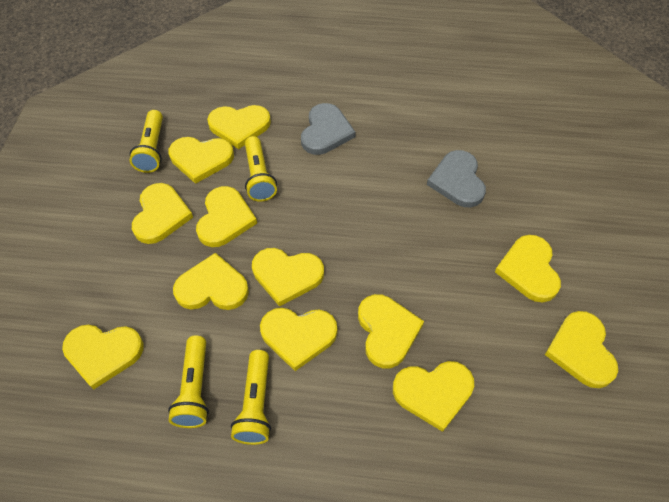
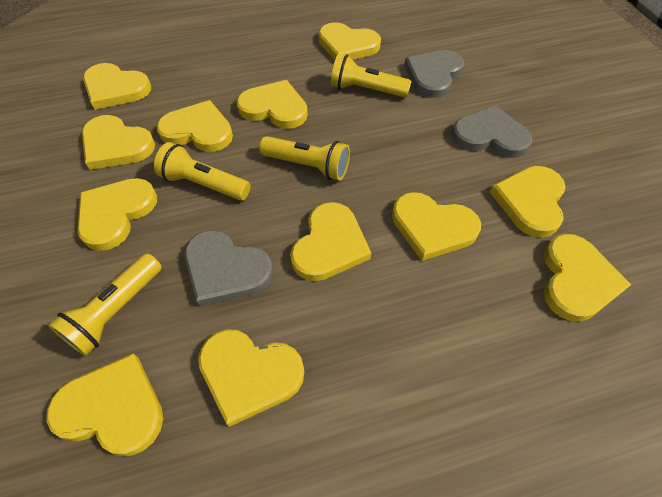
grey heart: [301,103,356,155] [427,150,486,208] = 2 -> [184,230,273,306] [404,50,464,98] [451,105,533,158] = 3

